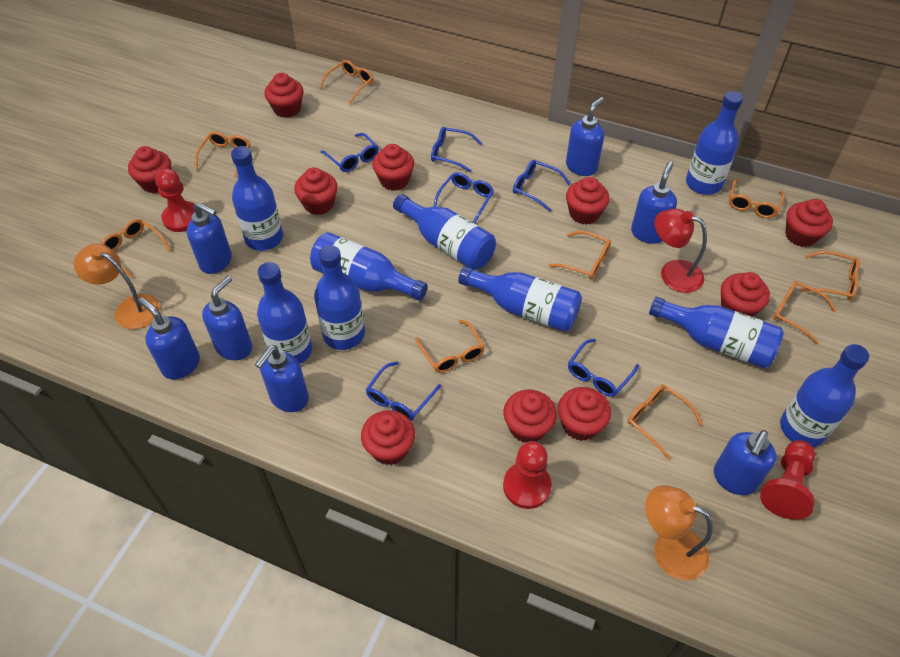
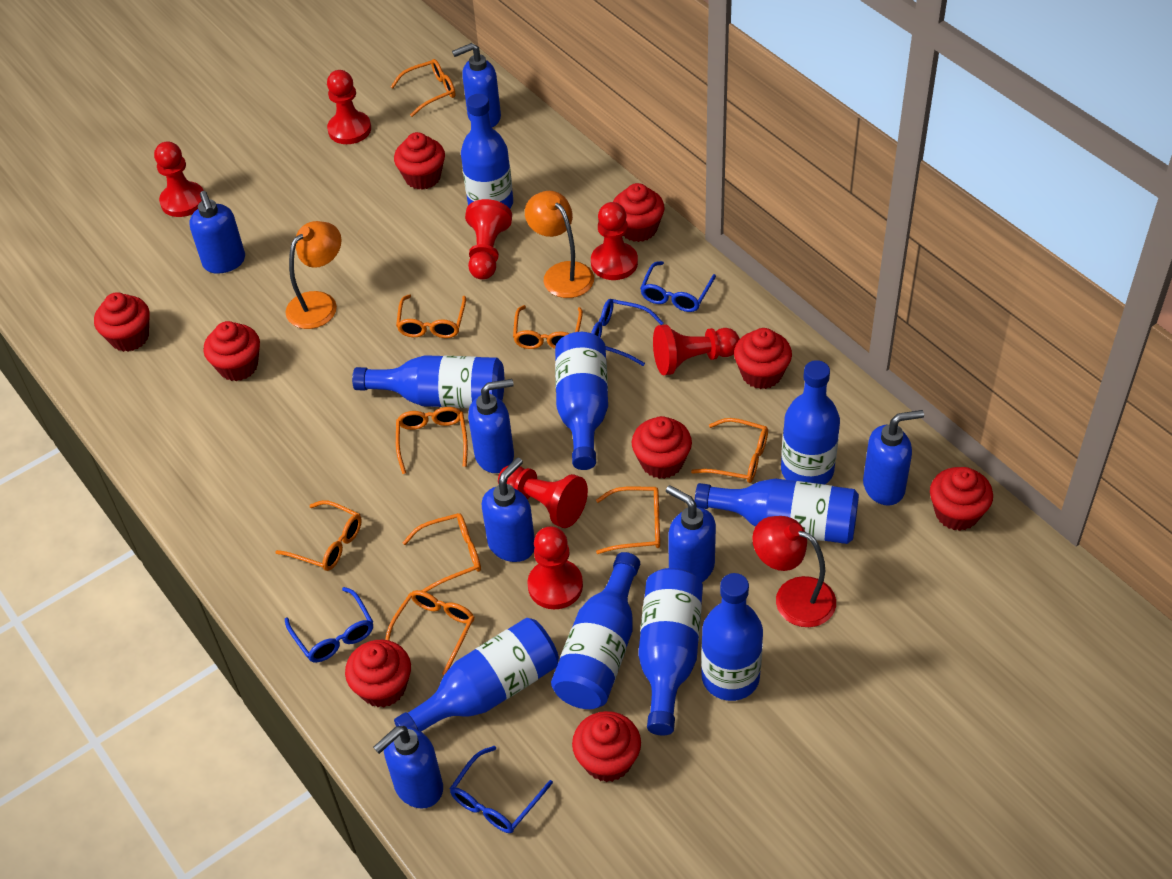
blue glasses: [320,133,379,172] [366,361,441,421] [431,127,482,172] [433,172,494,223] [513,160,571,212] [568,339,639,397] = 6 -> [285,587,373,662] [449,746,553,833] [591,299,664,366] [640,261,716,312] = 4
red cupcake: [128,146,171,193] [264,73,303,118] [294,167,338,215] [361,410,415,465] [372,144,414,191] [503,390,557,443] [558,387,611,441] [566,177,610,225] [721,272,770,317] [785,199,833,247] = 10 -> [94,292,150,352] [203,321,260,381] [345,640,411,707] [394,132,445,190] [572,711,641,782] [613,183,665,242] [632,416,692,479] [734,328,792,389] [930,467,993,531] = 9
red pawn: [155,169,195,232] [503,441,552,509] [760,440,815,520] = 3 -> [154,142,204,217] [327,70,371,144] [465,199,512,280] [498,465,588,528] [527,526,583,609] [591,202,638,280] [653,324,740,375] = 7

